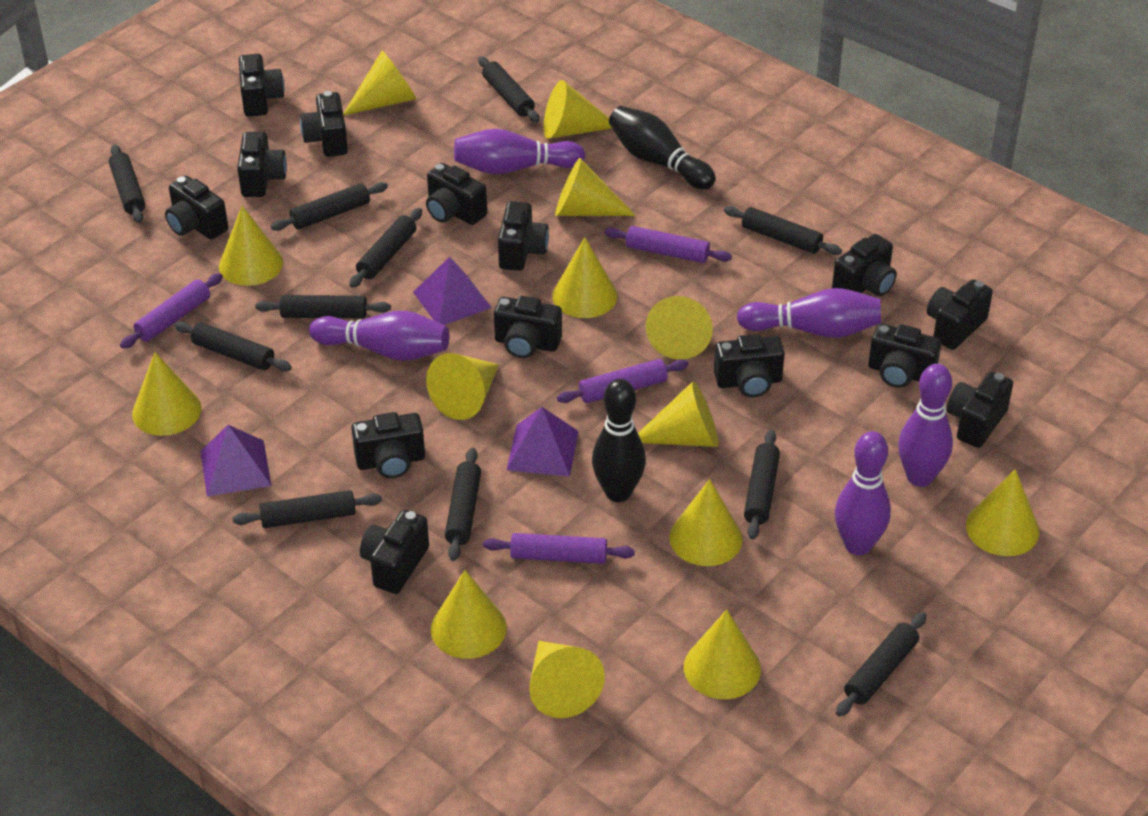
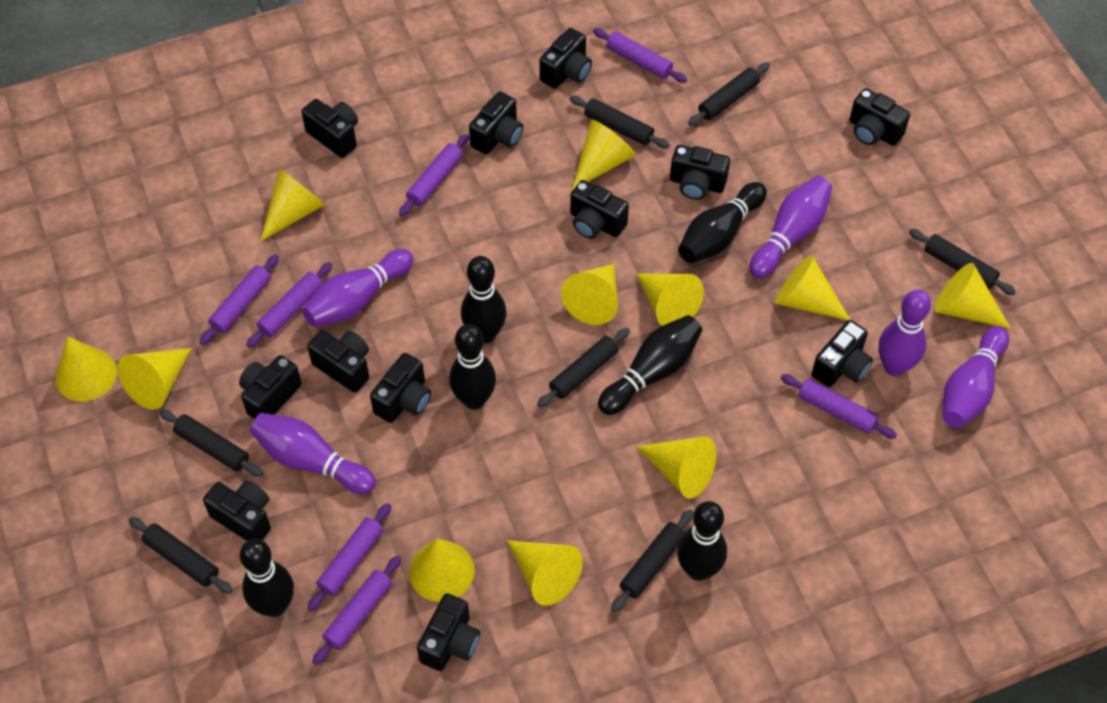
black bowling pin: [592,379,646,502] [609,106,716,190] = 2 -> [240,539,294,617] [449,324,496,409] [461,256,507,343] [598,315,703,415] [677,501,727,581] [678,182,767,263] = 6
black camera: [165,176,228,240] [237,132,287,197] [239,54,285,117] [300,91,348,157] [351,412,425,478] [360,510,429,594] [426,163,487,225] [494,296,562,358] [498,201,549,271] [714,334,785,397] [832,234,897,296] [868,323,941,388] [927,279,993,350] [946,372,1013,448] = 14 -> [203,480,271,541] [239,355,302,419] [301,99,358,158] [307,330,369,393] [370,353,431,423] [417,593,480,671] [469,91,523,155] [539,28,592,89] [570,180,629,239] [670,145,730,200] [812,320,873,387] [850,88,910,146] = 12
black rolling pin: [109,144,145,223] [174,322,292,371] [233,490,382,528] [255,295,391,318] [271,182,388,231] [349,208,422,288] [445,448,481,561] [478,56,539,122] [724,206,842,255] [744,430,780,540] [836,612,927,717] = 11 -> [129,517,232,594] [159,410,263,477] [537,328,630,408] [570,96,670,148] [611,509,694,612] [688,62,770,126] [909,229,1016,295] = 7
purple pyramid: [200,425,272,497] [413,257,492,325] [507,407,579,477] = 3 -> none = 0
purple rolling pin: [120,273,223,349] [483,533,635,564] [557,359,688,403] [605,226,732,263] = 4 -> [200,255,279,345] [246,262,333,348] [308,503,391,611] [312,556,401,665] [399,134,469,216] [593,28,687,83] [781,374,897,439] = 7
yellow cone: [132,352,202,436] [219,206,283,286] [343,51,416,115] [426,353,499,420] [431,570,507,659] [529,641,605,718] [544,80,612,139] [552,237,617,318] [555,158,636,216] [638,381,719,447] [646,296,713,360] [669,479,743,566] [684,609,761,699] [966,469,1039,556] = 14 -> [55,337,117,402] [118,348,192,410] [260,169,326,241] [409,538,475,602] [507,540,583,606] [561,264,618,325] [572,120,636,191] [636,274,704,326] [636,437,716,499] [775,255,850,320] [934,263,1011,329] = 11

